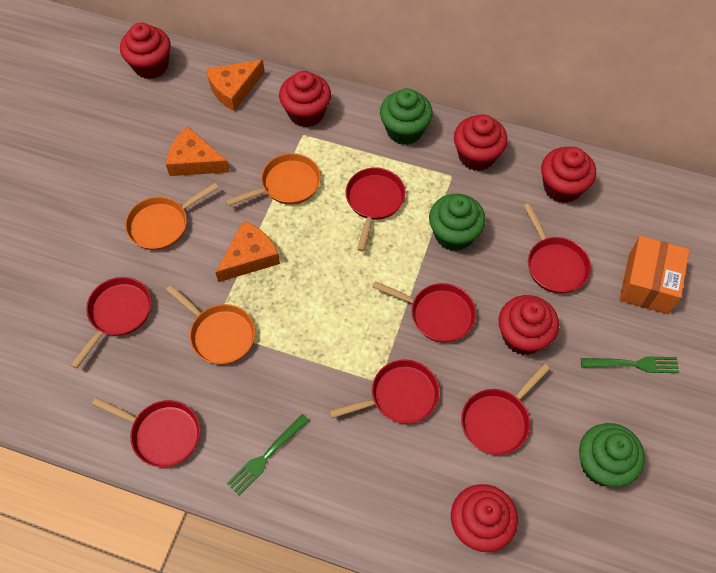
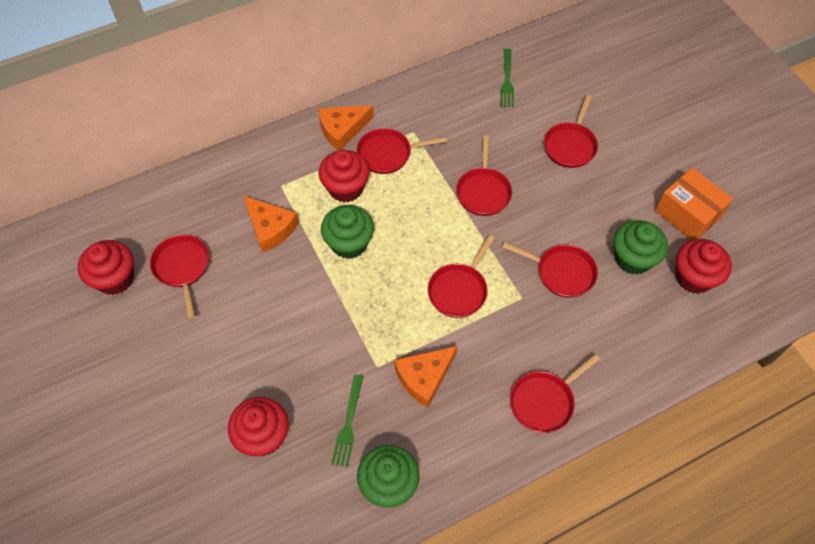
orange pan: [125,183,219,250] [166,285,255,365] [226,153,321,206] = 3 -> none = 0
red cupcake: [120,22,171,79] [279,71,331,127] [451,484,518,552] [454,114,508,171] [498,295,559,355] [541,147,596,203] = 6 -> [78,240,134,295] [228,397,289,456] [319,150,370,202] [676,239,732,294] = 4

